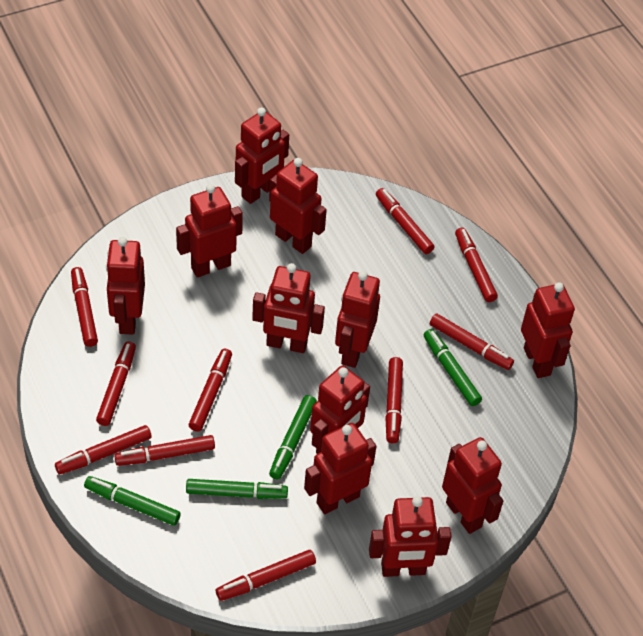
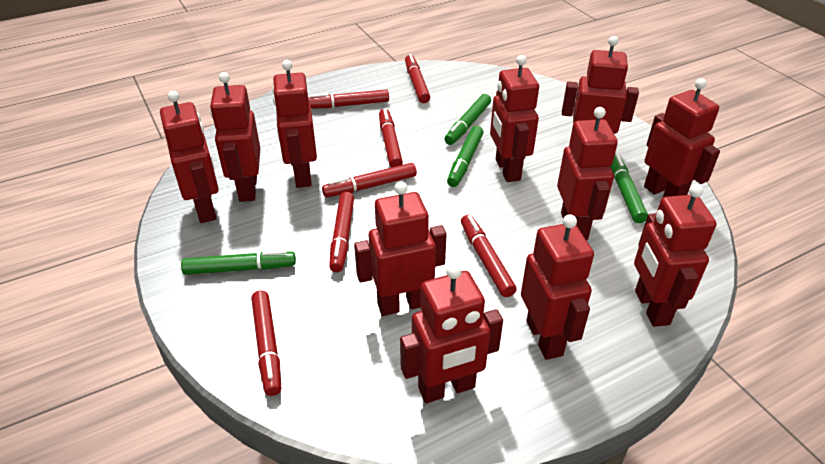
red marker: [55,425,152,474] [71,267,98,347] [96,341,136,426] [114,435,215,466] [188,349,232,432] [216,550,316,601] [376,188,434,254] [385,357,403,443] [430,313,514,370] [455,227,498,302] = 10 -> [251,290,281,396] [309,89,389,109] [322,163,417,197] [329,192,354,272] [379,108,403,168] [405,54,430,103] [461,215,517,297] = 7

